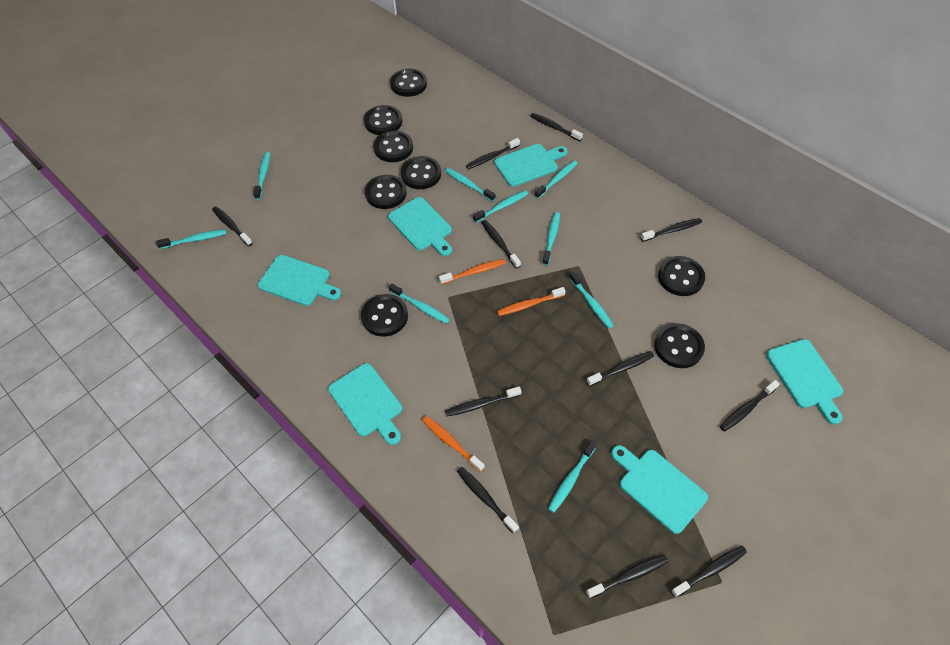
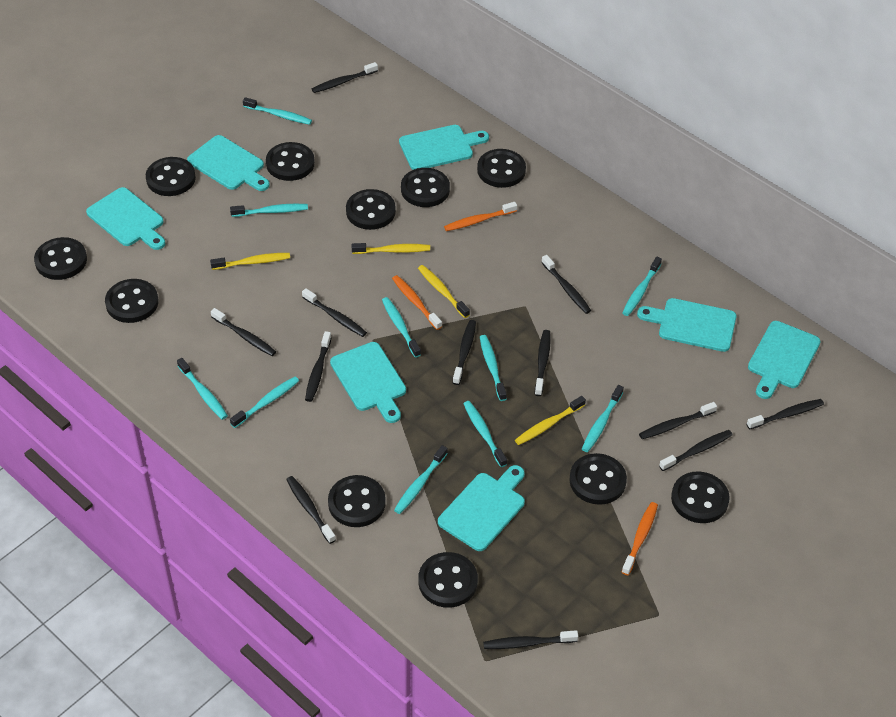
black button: [361,294,408,337] [364,105,402,135] [365,175,407,209] [374,131,413,162] [390,69,427,97] [401,156,441,189] [654,323,705,368] [658,256,705,296] = 8 -> [34,237,87,280] [105,279,159,323] [146,157,196,196] [266,142,315,181] [328,475,386,527] [346,189,396,230] [401,168,450,207] [418,552,478,608] [477,149,526,188] [569,453,627,505] [671,471,730,523] = 11
black toothbrush: [212,206,253,246] [445,386,521,416] [457,467,519,534] [466,138,520,169] [481,220,521,269] [530,113,583,141] [586,351,654,386] [586,555,668,599] [641,218,702,242] [671,546,747,598] [720,380,780,431] = 11 -> [211,308,276,356] [286,476,336,544] [302,288,367,337] [305,331,331,402] [312,62,378,93] [453,320,476,385] [483,630,578,649] [535,330,551,396] [541,255,591,314] [639,402,717,439] [659,430,733,471] [747,399,824,430] = 12
turquoise cutting board: [258,255,341,306] [328,363,402,445] [388,197,452,256] [494,144,568,187] [611,445,708,534] [766,339,843,425] = 6 -> [86,187,165,250] [187,135,270,191] [330,342,406,423] [399,125,489,170] [438,465,525,551] [637,298,737,352] [748,321,821,399] = 7
turquoise toothbrush: [156,229,227,249] [253,152,270,200] [389,284,450,324] [445,168,495,202] [473,190,528,223] [534,160,578,199] [542,212,560,265] [548,440,597,513] [569,271,614,329] = 9 -> [177,358,228,420] [230,204,308,217] [230,377,299,428] [243,97,312,125] [382,297,421,358] [394,445,448,514] [463,401,507,467] [480,335,507,401] [582,385,624,452] [622,257,662,316] = 10
yellow toothbrush: none = 0 -> [210,253,290,270] [351,243,430,254] [418,265,470,318] [515,396,586,445] = 4

